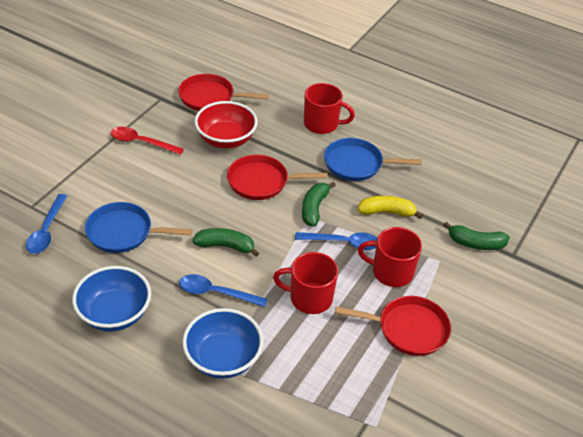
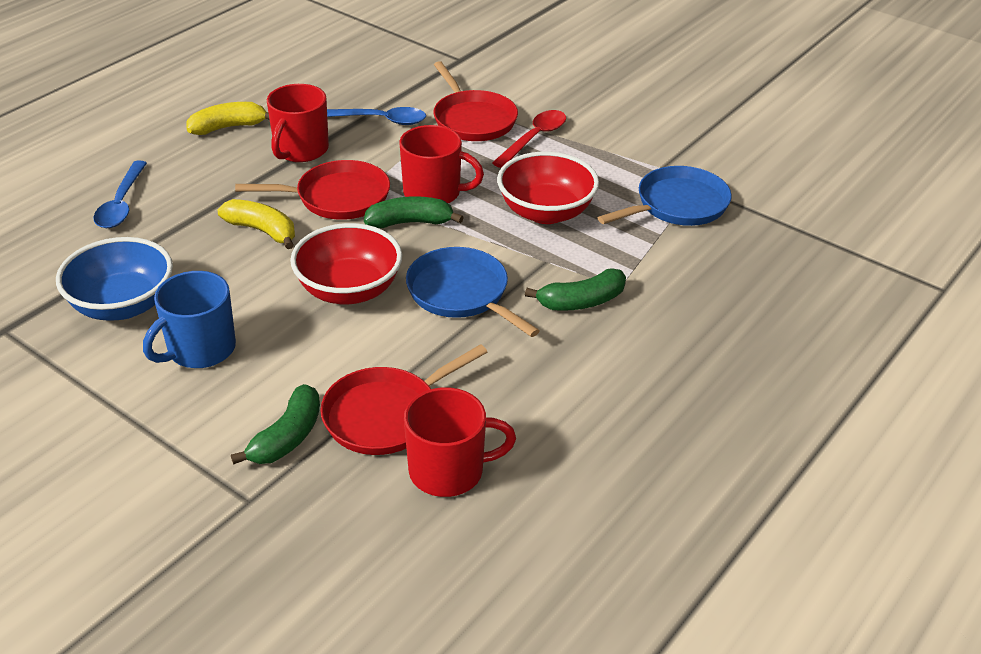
blue bowl: [72,266,151,331] [182,308,263,378] = 2 -> [56,237,173,321] = 1
blue mug: none = 0 -> [143,271,236,368] = 1
blue spoon: [26,194,67,254] [179,274,268,307] [295,232,377,250] = 3 -> [93,161,147,228] [327,107,426,125] = 2
red bowl: [194,101,258,148] = 1 -> [290,223,402,304] [497,151,599,224] = 2
yellow banana: [358,196,423,219] = 1 -> [187,102,270,135] [218,199,295,249] = 2

